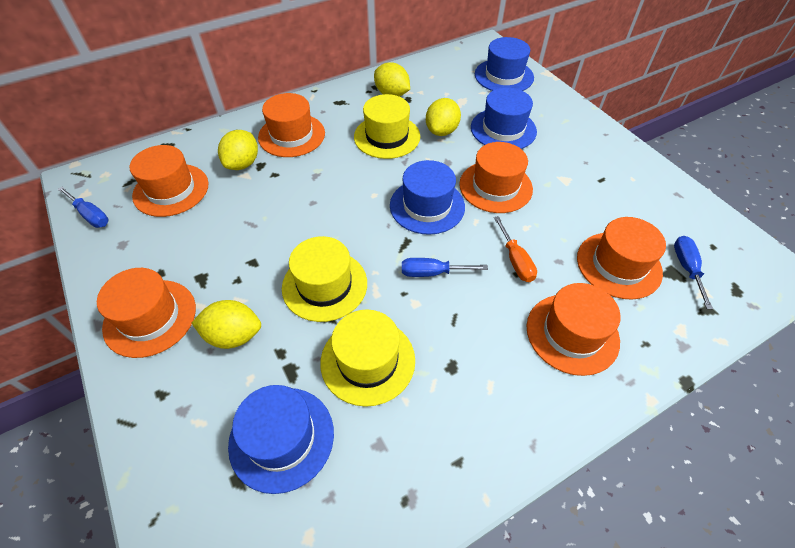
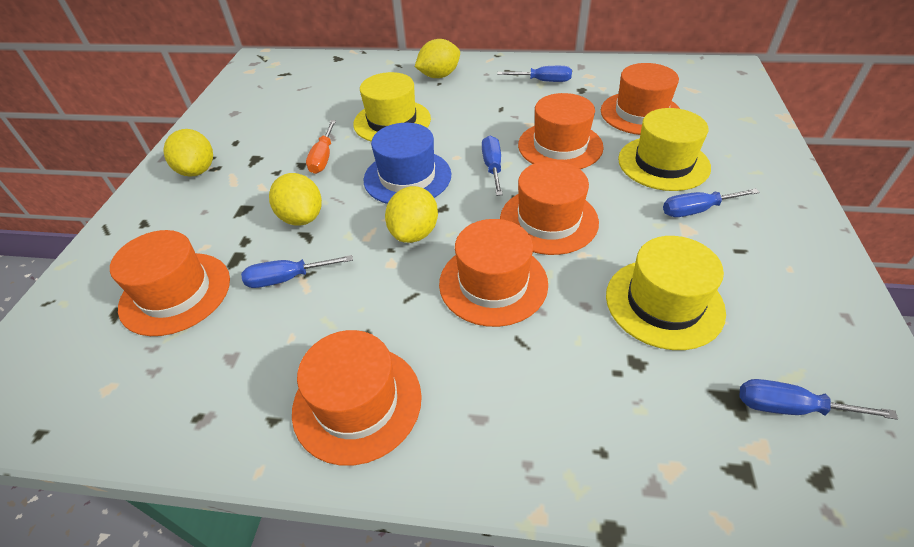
blue hat: [228,385,334,494] [390,160,465,235] [471,87,537,149] [475,37,534,91] = 4 -> [364,123,451,204] = 1
blue screwdriver: [58,187,109,228] [402,258,488,277] [674,236,713,309] = 3 -> [241,255,353,288] [482,136,503,196] [497,66,572,82] [663,188,760,217] [740,379,898,420] = 5

